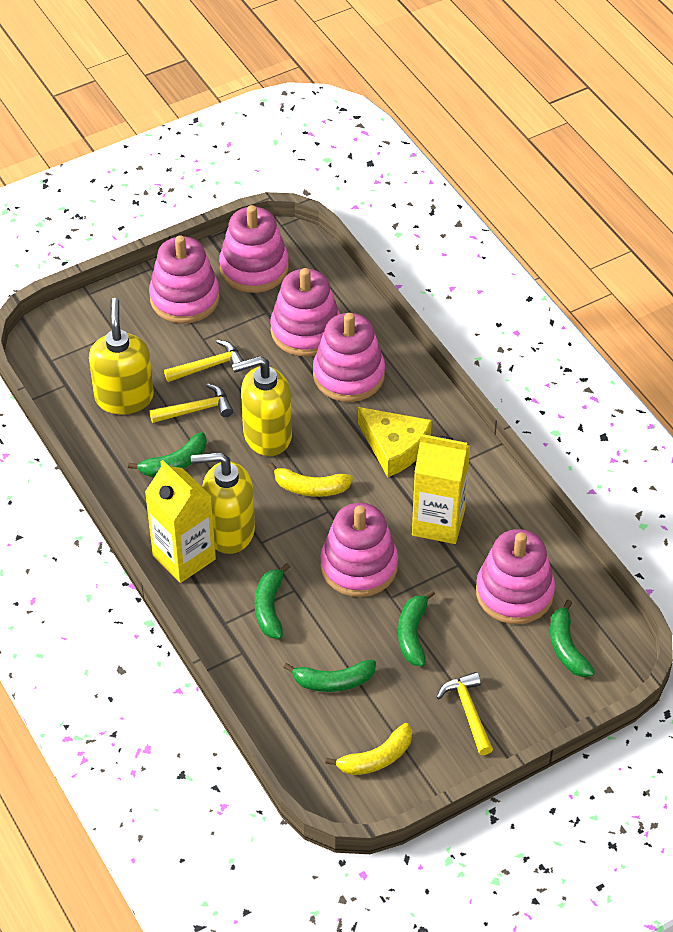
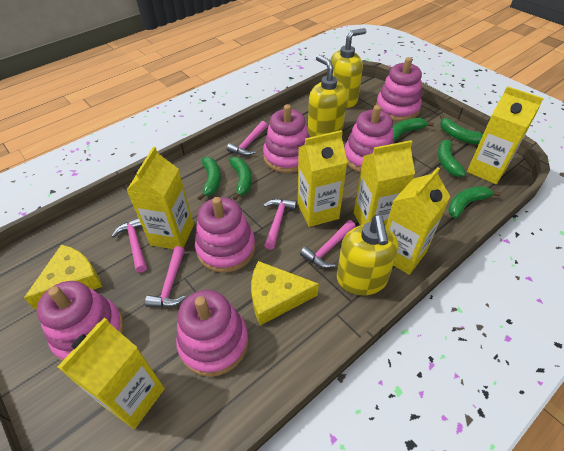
green banana: [128,432,207,477] [255,563,290,639] [283,660,376,692] [398,590,435,666] [550,599,595,677] = 5 -> [198,157,221,200] [229,157,252,200] [392,118,434,141] [438,137,466,177] [440,114,483,144] [448,186,501,218] = 6
pink hammer: none = 0 -> [112,218,147,273] [145,246,186,307] [227,121,267,156] [264,199,297,250] [300,220,356,268] = 5
yellow banana: [268,462,353,497] [325,723,412,775] = 2 -> none = 0
yellow carton: [145,460,216,583] [412,434,470,544] = 2 -> [57,318,165,429] [126,147,194,249] [298,130,348,227] [354,140,415,228] [386,167,450,275] [467,86,544,184] = 6
yellow cheese: [358,407,432,477] = 1 -> [24,245,102,309] [251,261,319,325] = 2
yellow hammer: [149,383,233,423] [164,340,244,382] [436,672,493,755] = 3 -> none = 0

